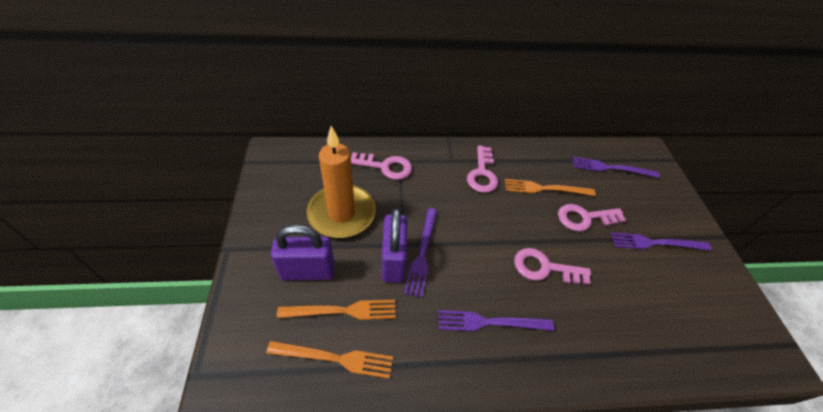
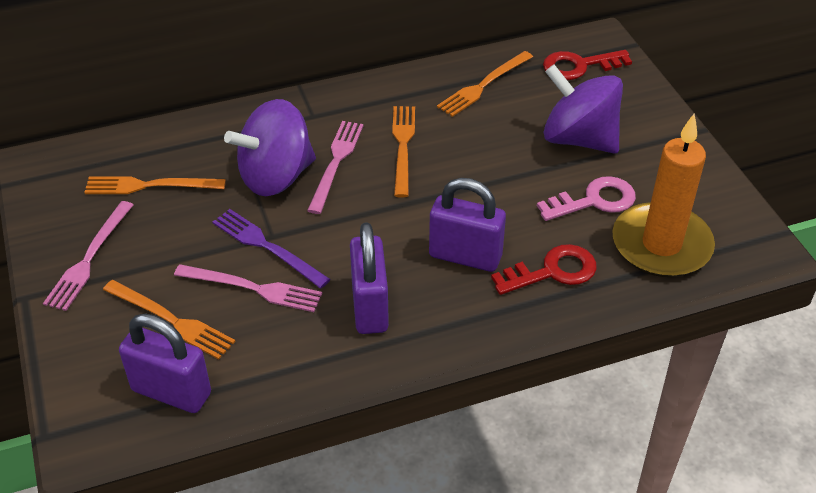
orange fork: [266,341,393,379] [277,300,396,320] [505,179,596,196] = 3 -> [84,176,226,194] [103,280,236,359] [392,106,415,198] [437,51,533,117] = 4
pink fork: none = 0 -> [43,201,133,311] [174,264,323,312] [307,121,364,214] = 3
pink key: [351,152,412,180] [467,145,498,193] [514,248,591,285] [558,204,626,232] = 4 -> [537,176,636,221] = 1
purple fork: [404,208,437,298] [438,310,554,331] [572,157,660,178] [610,232,712,251] = 4 -> [212,209,331,288] = 1
purple padlock: [271,225,335,281] [382,208,407,283] = 2 -> [119,314,211,413] [350,222,389,334] [429,178,506,272] = 3
purple spinning top: none = 0 -> [224,99,316,196] [544,64,623,154] = 2
red key: none = 0 -> [491,244,597,295] [543,50,632,80] = 2

